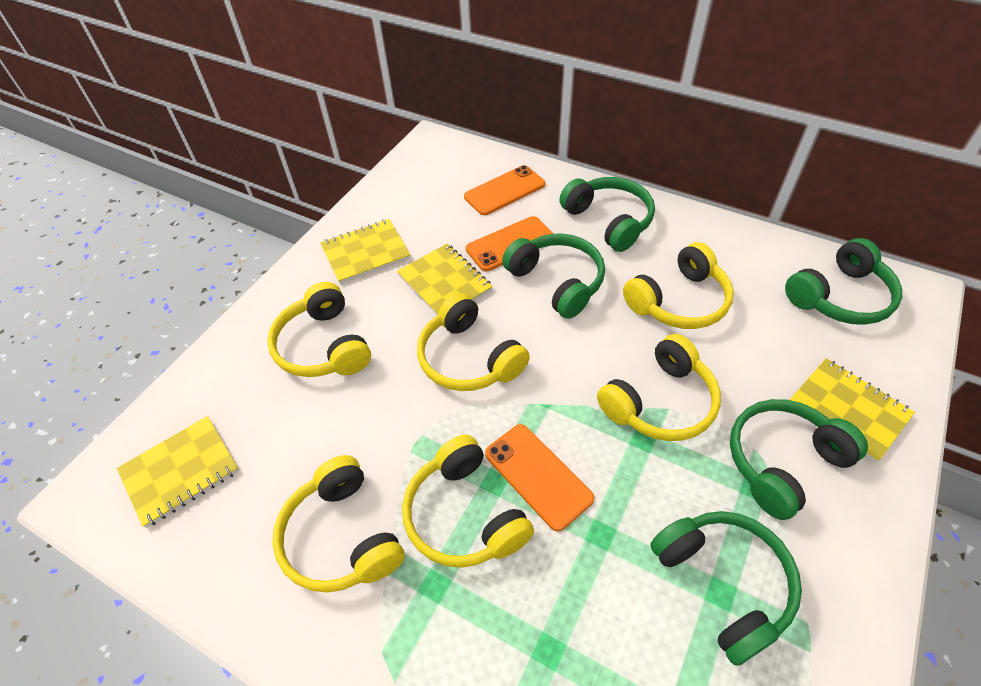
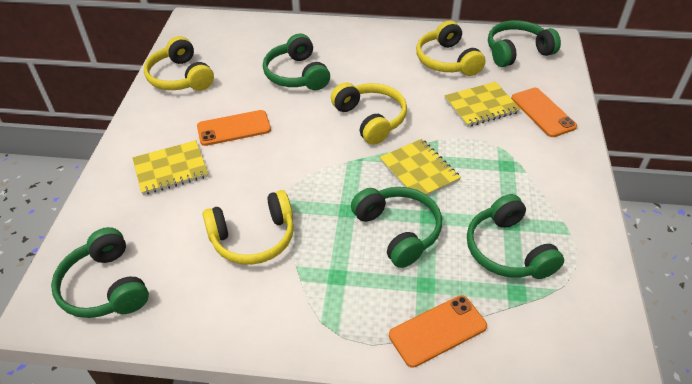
yellow headphones: [267,282,371,377] [272,455,405,593] [402,435,534,568] [417,293,530,391] [597,334,721,441] [623,242,734,329] = 6 -> [144,36,214,91] [203,190,294,265] [331,83,407,145] [416,20,485,76] = 4
yellow notebook: [117,416,239,528] [320,219,411,284] [397,244,493,315] [790,358,915,463] = 4 -> [132,140,208,195] [379,139,461,201] [444,82,521,127] = 3

